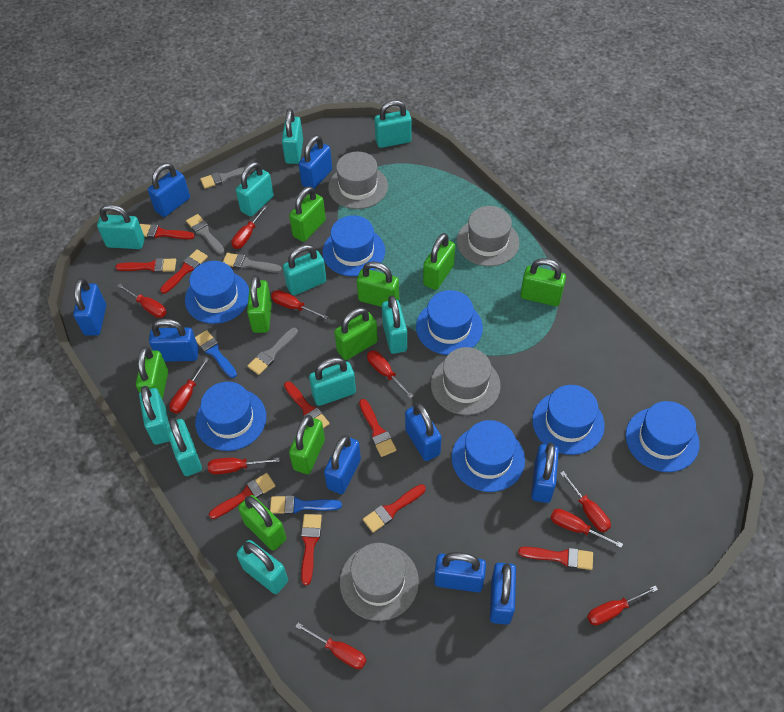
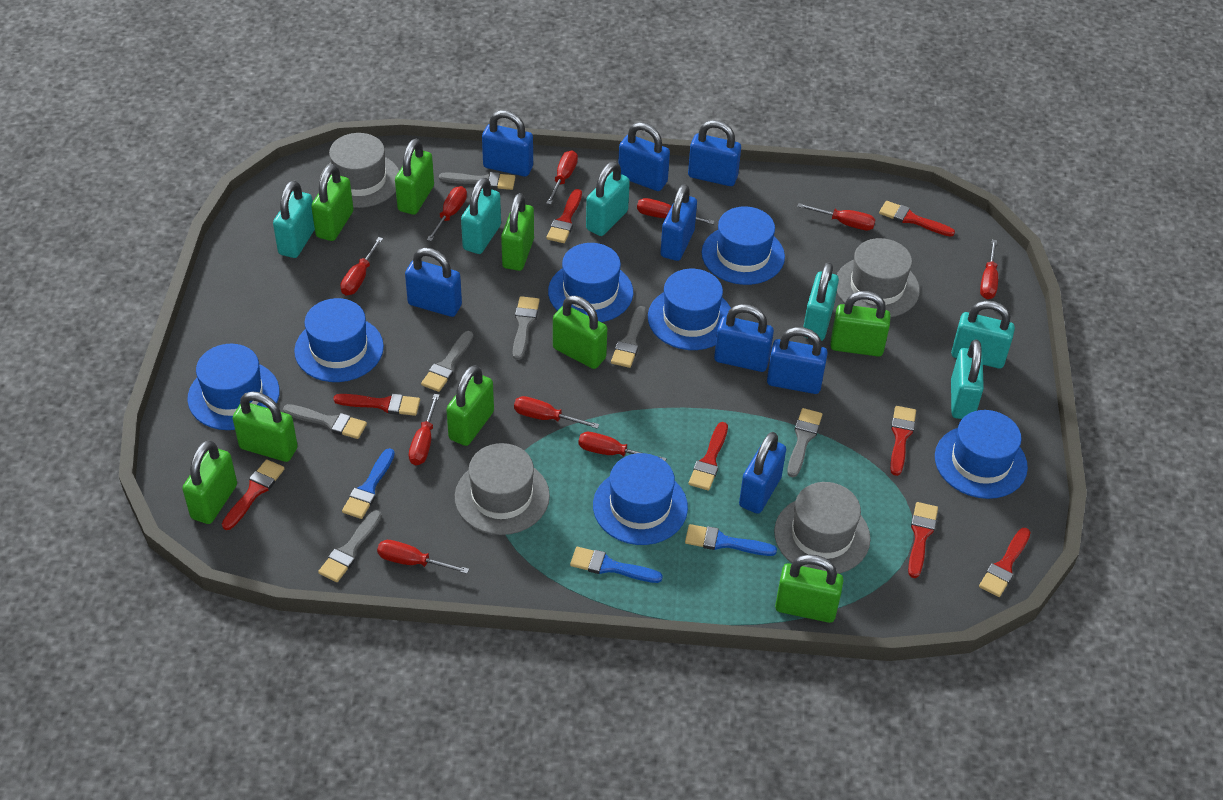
blue brush: [195,330,237,378] [270,495,342,514] = 2 -> [342,448,395,519] [570,547,663,583] [685,524,777,556] = 3
blue padlock: [73,278,106,336] [148,163,190,217] [149,319,199,362] [299,135,332,189] [324,435,361,494] [405,403,442,461] [434,552,486,592] [490,563,516,625] [531,443,559,503] = 9 -> [405,248,462,317] [482,110,533,177] [618,122,670,191] [660,184,697,261] [688,120,741,186] [714,304,774,372] [739,432,786,514] [767,327,828,394] = 8
grey brush: [186,214,225,254] [200,166,256,189] [223,253,282,273] [248,328,298,375] = 4 -> [283,404,367,439] [318,510,382,582] [421,331,473,392] [439,172,515,190] [513,296,540,360] [611,306,646,368] [787,408,822,477] = 7
red brush: [116,258,176,273] [140,224,195,239] [160,249,208,294] [209,473,275,519] [284,381,330,428] [301,514,322,585] [359,399,396,457] [363,484,426,533] [518,547,593,570] = 9 -> [222,459,285,530] [333,394,420,416] [546,189,582,243] [689,422,728,491] [879,201,955,237] [890,406,916,476] [908,502,938,578] [979,528,1031,597] = 8
turquoise padlock: [97,204,145,249] [139,386,169,445] [165,418,202,476] [236,162,274,217] [236,540,288,594] [282,109,303,164] [283,245,327,296] [309,357,356,406] [374,100,412,148] [382,295,407,354] = 10 -> [273,181,315,258] [461,177,501,254] [586,161,630,236] [803,262,839,341] [951,300,1015,368] [951,339,984,419] = 6

